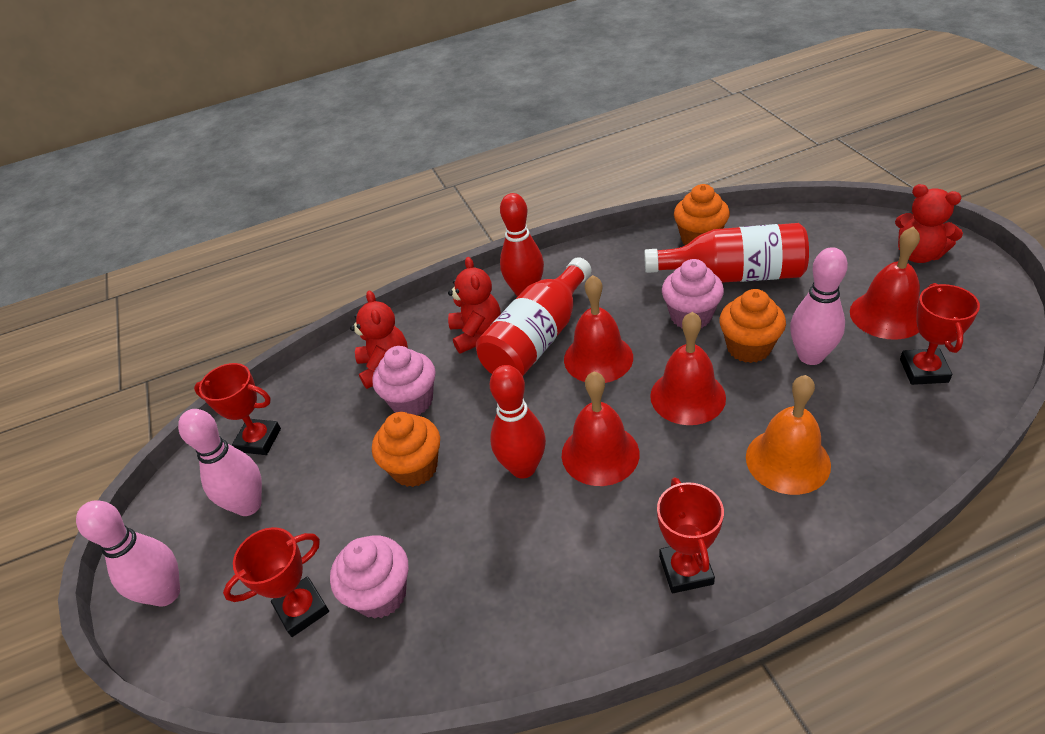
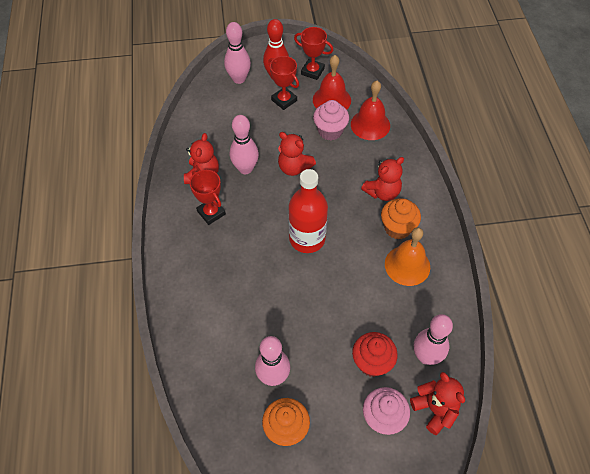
orange cupcake: [372,412,440,487] [674,184,730,245] [719,289,786,363] = 3 -> [262,398,310,446] [381,198,421,240] = 2
pink bowling pin: [76,500,180,607] [178,409,262,516] [790,247,848,365] = 3 -> [224,22,251,84] [230,115,259,174] [255,336,290,386] [414,314,453,365] = 4
pink cupcake: [330,535,409,619] [372,346,436,415] [662,259,724,328] = 3 -> [313,100,349,141] [363,387,410,435] = 2
red bell: [562,372,640,486] [564,275,633,383] [650,312,726,425] [850,226,920,340] = 4 -> [313,55,351,110] [351,81,390,140] = 2
red bottle: [476,257,592,376] [644,223,809,283] = 2 -> [288,169,328,253] = 1
red bowling pin: [490,365,546,478] [500,193,544,297] = 2 -> [263,19,289,80] = 1
red cupcake: none = 0 -> [352,332,398,377] = 1
red teddy bear: [350,290,408,389] [448,257,501,354] [895,184,963,263] = 3 -> [184,133,219,184] [278,132,316,176] [361,157,404,201] [410,372,465,435] = 4
red trophy: [194,363,281,455] [223,527,329,637] [657,478,724,593] [900,283,980,385] = 4 -> [190,170,226,225] [268,56,299,110] [294,27,333,80] = 3

